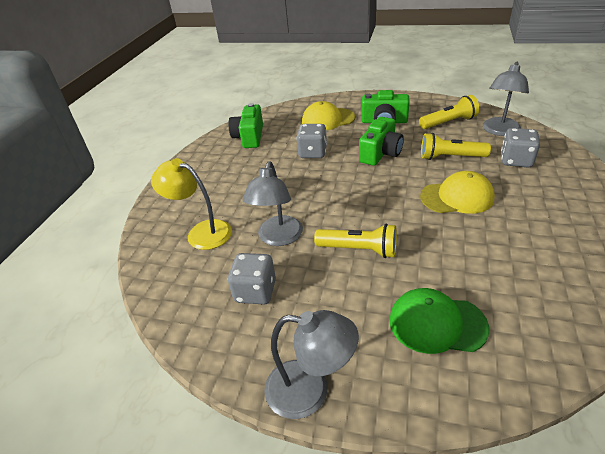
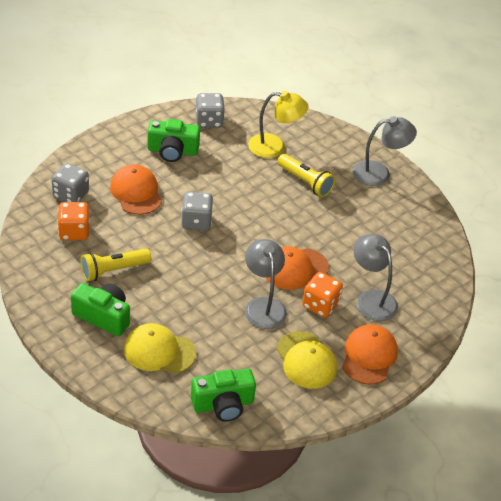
green cap: [389,288,489,354] = 1 -> none = 0
orange cap: none = 0 -> [110,164,162,215] [265,246,329,290] [342,324,398,385] = 3
orange dice: none = 0 -> [57,202,90,240] [302,272,343,318] = 2
yellow flashlight: [314,224,397,258] [419,95,479,129] [421,133,491,160] = 3 -> [81,248,151,281] [277,154,335,197] = 2

